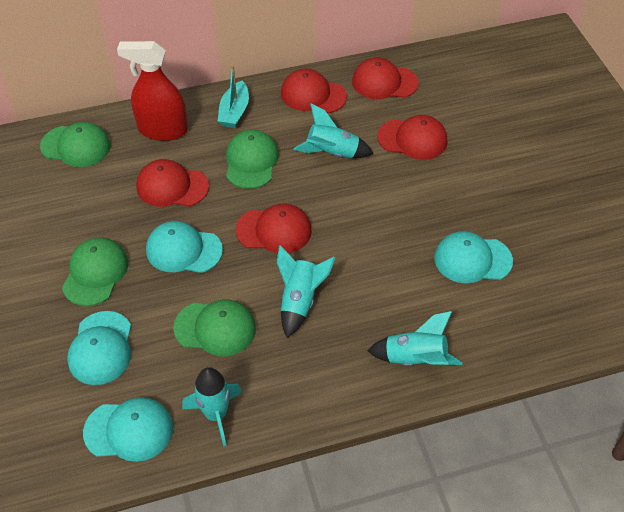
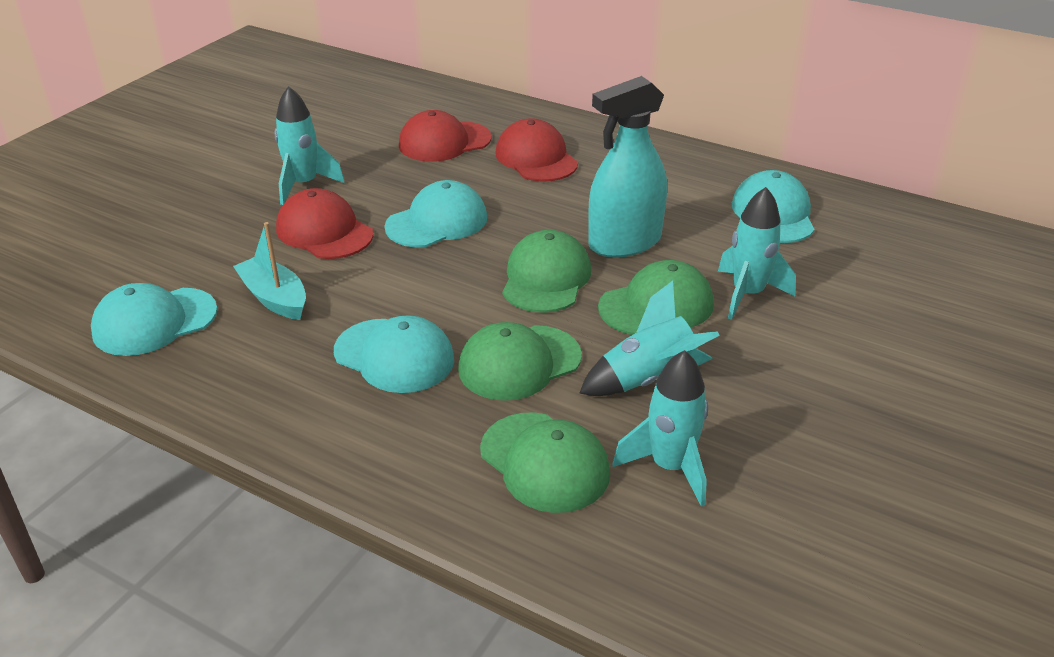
red cap: [136,159,209,207] [236,204,312,253] [281,69,347,114] [352,58,419,99] [378,115,447,160] = 5 -> [276,188,373,259] [399,110,491,162] [495,118,578,182] = 3
red spray bottle: [117,41,188,141] = 1 -> none = 0
turquoise spray bottle: none = 0 -> [588,76,667,258] = 1

